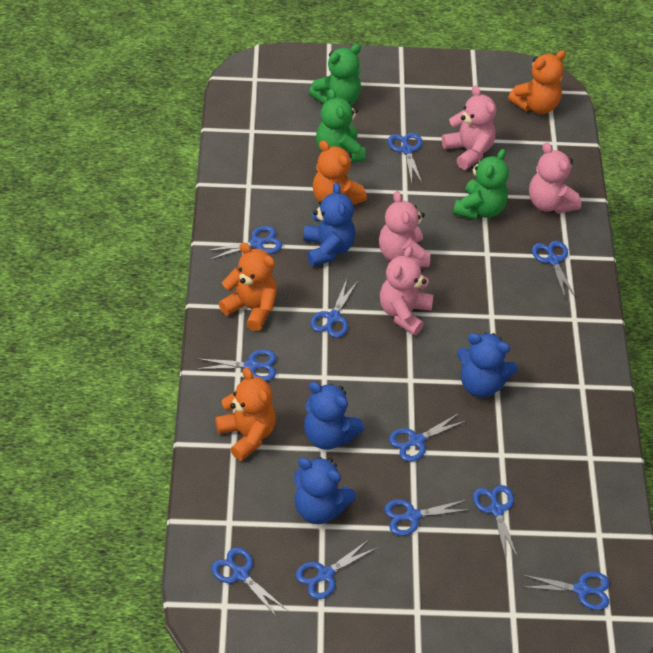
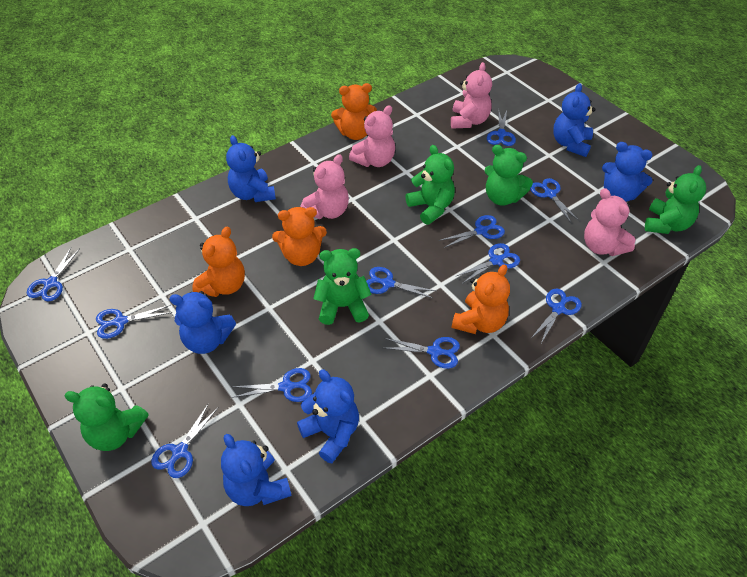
blue teddy bear: [294,457,356,524] [303,183,355,267] [304,382,364,450] [457,333,518,397] = 4 -> [169,291,236,354] [221,434,292,506] [226,135,276,202] [297,369,359,463] [553,83,595,157] [602,142,653,202] = 6
green teddy bear: [309,44,361,105] [316,88,365,162] [453,149,509,219] = 3 -> [64,383,148,451] [313,248,372,325] [405,145,455,225] [484,145,533,206] [645,165,706,234] = 5

